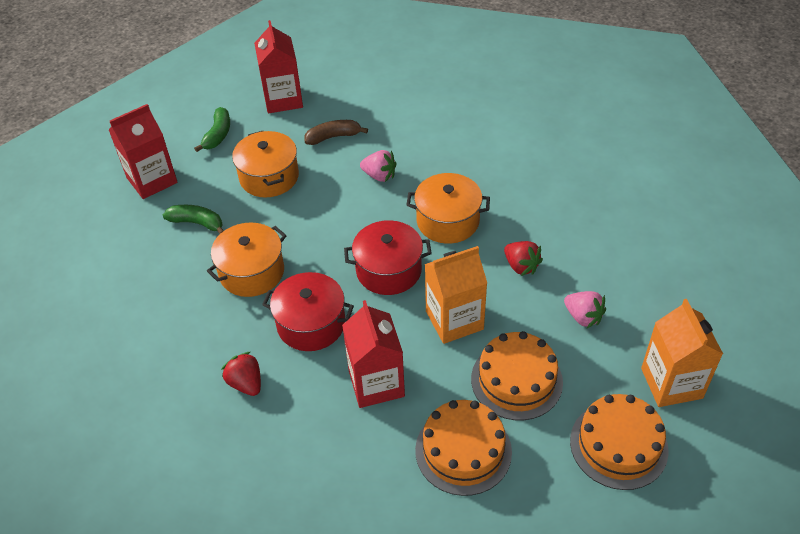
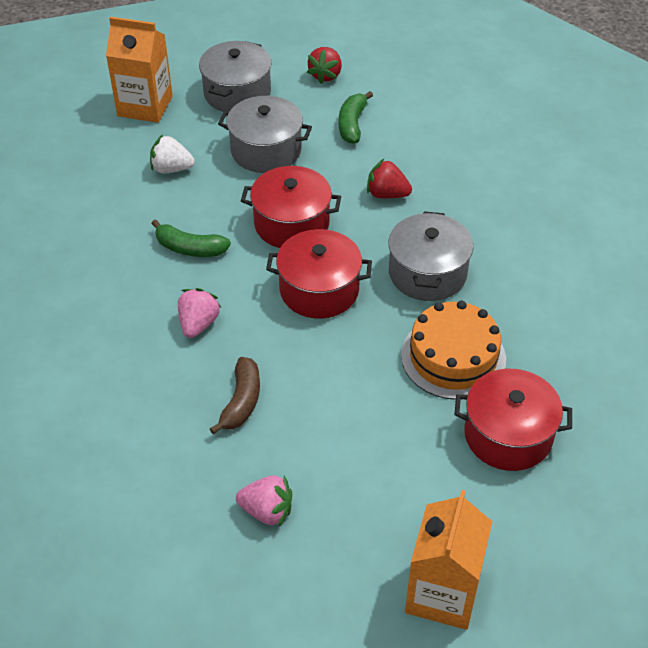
grey pot: none = 0 -> [199,41,272,112] [218,96,312,173] [388,211,473,301] = 3
orange cake: [415,400,512,496] [471,331,563,420] [570,394,669,490] = 3 -> [401,301,506,400] = 1
orange pot: [207,222,287,297] [232,131,299,198] [406,173,490,244] = 3 -> none = 0
red carton: [109,104,177,199] [254,20,303,113] [342,300,405,408] = 3 -> none = 0
red pot: [262,272,354,351] [344,220,432,295] = 2 -> [241,166,341,248] [266,229,372,319] [454,369,572,471] = 3
white strawberry: none = 0 -> [150,135,195,173] = 1

